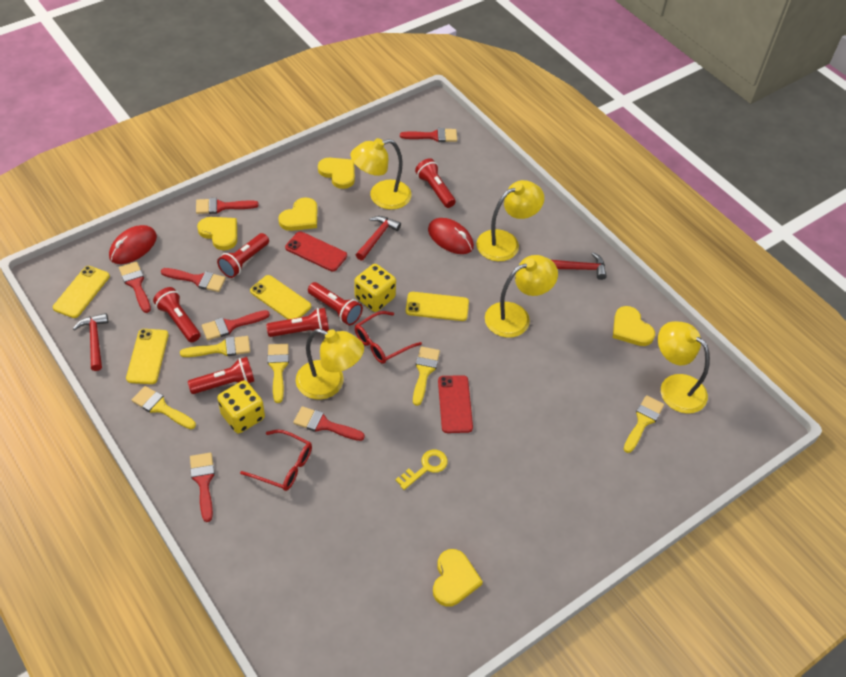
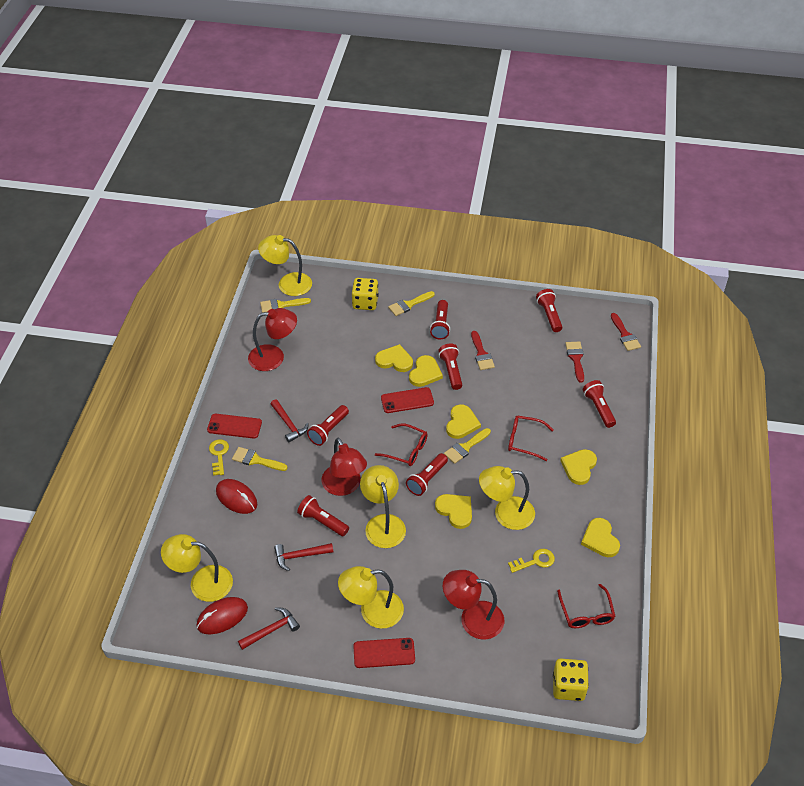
red brush: [119,261,151,313] [161,268,226,292] [190,453,215,522] [196,198,259,214] [202,310,270,340] [293,406,365,441] [400,128,457,142] = 7 -> [471,331,495,370] [565,341,584,383] [611,313,641,351] = 3
red flashlight: [153,287,200,342] [188,357,254,394] [217,233,269,278] [266,308,329,337] [308,282,363,325] [415,158,456,208] = 6 -> [297,495,349,536] [307,405,349,446] [406,453,448,496] [430,300,450,339] [438,343,462,390] [536,289,563,332] [583,380,616,428] = 7
red glasses: [240,430,312,491] [355,311,422,364] = 2 -> [375,423,428,466] [508,415,554,461] [557,584,615,628] = 3
red lamp: none = 0 -> [248,308,297,371] [322,438,367,496] [443,570,504,640] = 3
red phone: [285,231,347,272] [438,375,473,433] = 2 -> [207,414,262,439] [353,638,415,668] [381,387,434,413] = 3
yellow brush: [132,386,196,429] [180,336,250,357] [267,344,289,403] [413,347,440,406] [624,395,664,453] = 5 -> [232,447,288,471] [260,298,311,313] [388,291,435,316] [444,428,491,464] = 4
yellow heart: [197,217,237,250] [278,197,317,231] [318,158,355,189] [433,549,483,606] [613,306,655,346] = 5 -> [375,344,413,372] [409,355,443,387] [435,494,472,529] [446,404,481,439] [560,449,597,485] [581,518,620,557] = 6
yellow key: [396,449,448,490] = 1 -> [209,439,229,476] [508,549,555,573] = 2
yellow phone: [53,266,110,318] [126,329,168,384] [250,275,311,319] [406,292,469,321] = 4 -> none = 0

